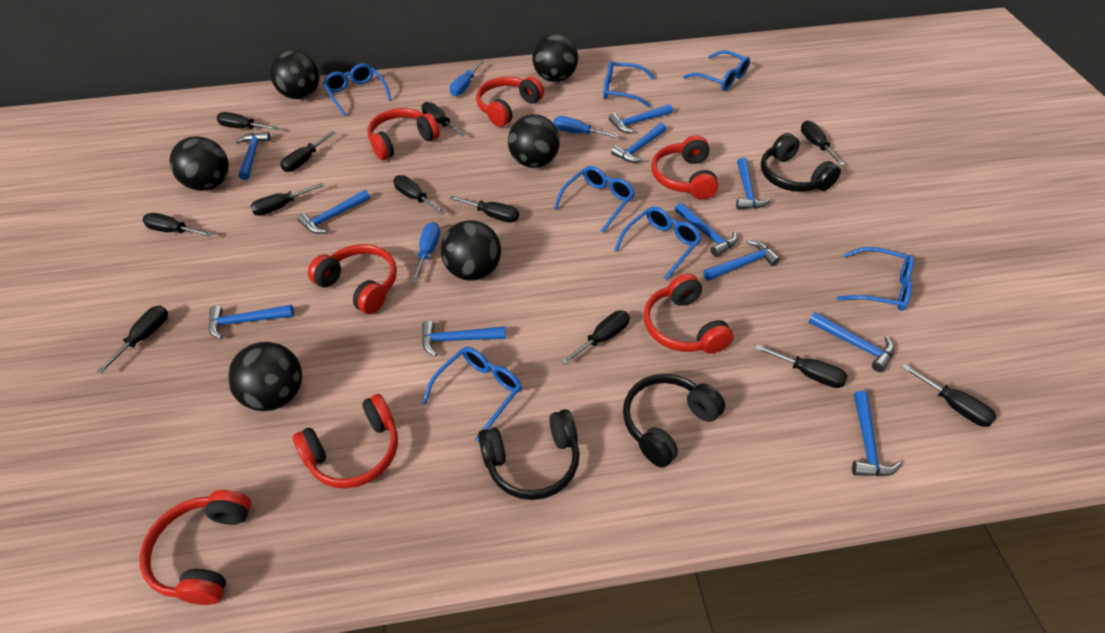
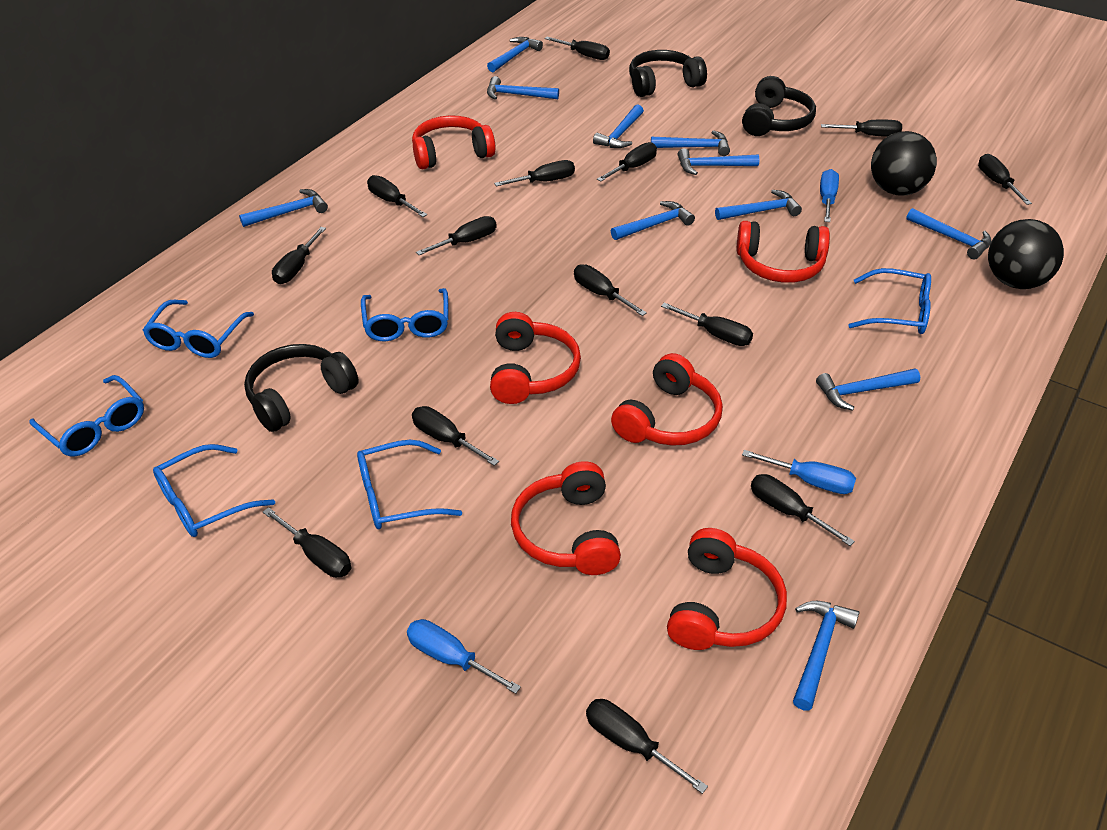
black ball: [169,136,229,191] [228,342,302,411] [270,50,319,99] [441,220,501,281] [508,114,560,168] [532,33,578,82] = 6 -> [871,131,937,195] [988,219,1064,289] = 2
black screwdriver: [97,305,168,374] [142,213,212,236] [217,112,279,130] [250,183,324,216] [280,131,336,172] [393,175,445,214] [422,102,466,137] [449,195,519,223] [561,310,630,365] [755,345,848,388] [801,121,845,166] [902,364,997,427] = 12 -> [263,507,351,578] [272,227,326,284] [367,175,427,217] [412,406,499,466] [416,216,497,255] [494,160,575,186] [545,37,610,60] [574,264,647,316] [586,699,708,794] [597,142,657,182] [661,303,753,346] [751,474,855,546] [821,120,902,137] [978,154,1032,205] = 14
blue glasses: [323,63,392,116] [422,347,522,442] [554,166,635,233] [603,60,655,107] [614,206,702,280] [683,50,750,91] [837,247,914,311] = 7 -> [29,375,144,457] [142,300,254,358] [153,444,275,537] [357,440,462,529] [361,288,448,341] [848,268,931,334] = 6
red headphones: [139,490,251,605] [292,394,398,489] [308,244,397,314] [367,108,440,160] [476,76,544,127] [644,273,734,354] [651,135,719,199] = 7 -> [412,115,495,170] [490,312,581,404] [511,461,621,575] [611,353,723,446] [667,528,787,650] [737,221,830,283] = 6

